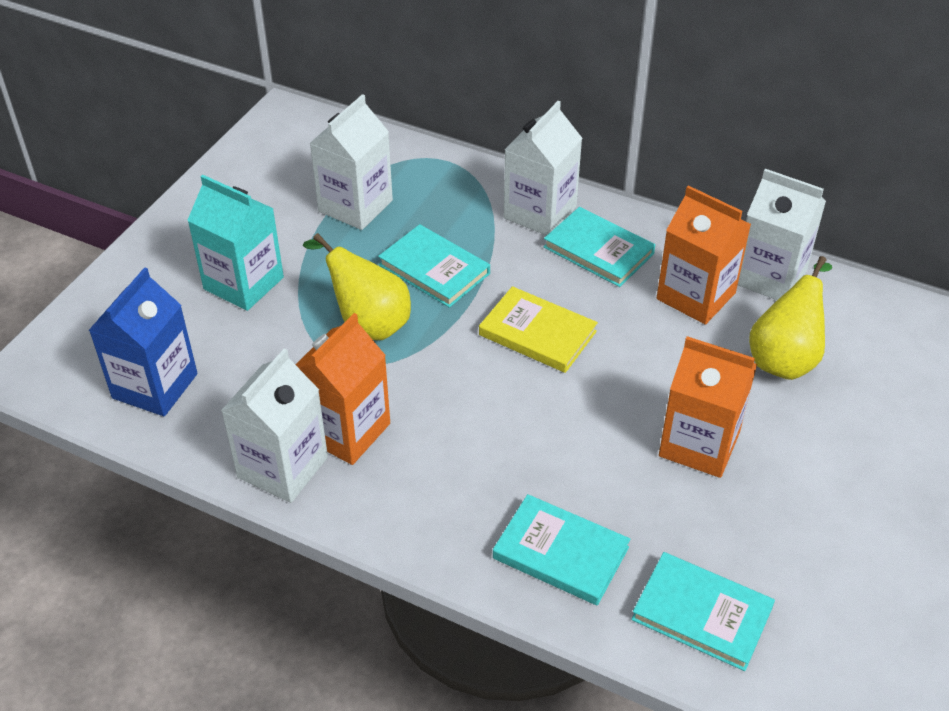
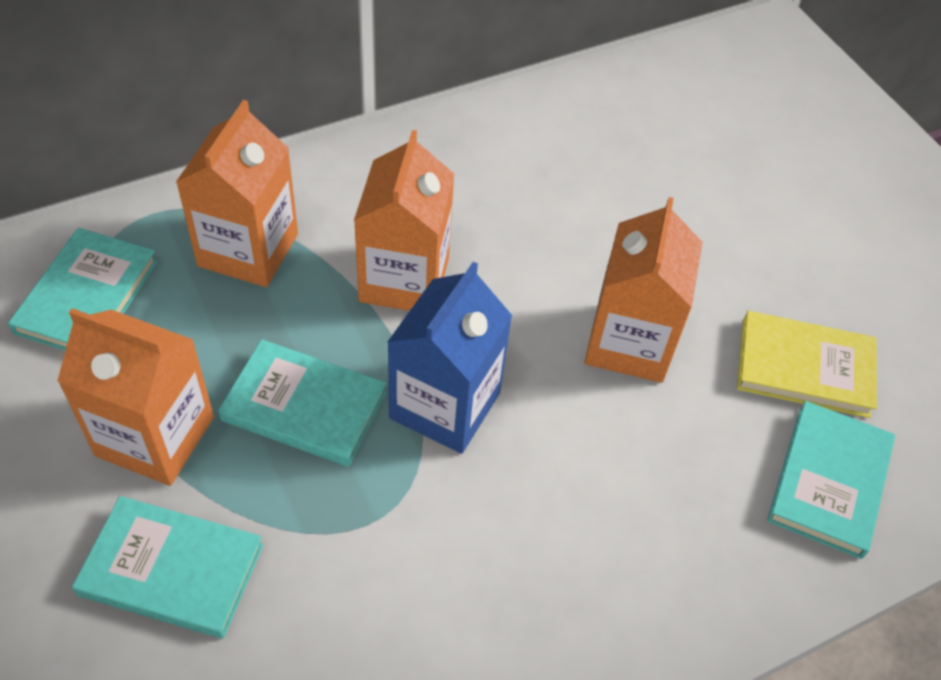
orange carton: [296,313,390,465] [657,186,751,325] [659,336,757,478] = 3 -> [57,308,214,486] [176,100,298,287] [354,130,454,311] [585,197,703,383] = 4
turquoise carton: [187,175,284,311] = 1 -> none = 0
white carton: [221,348,328,503] [310,94,393,230] [504,101,582,235] [738,169,826,300] = 4 -> none = 0
yellow pear: [303,233,411,340] [749,256,832,380] = 2 -> none = 0

